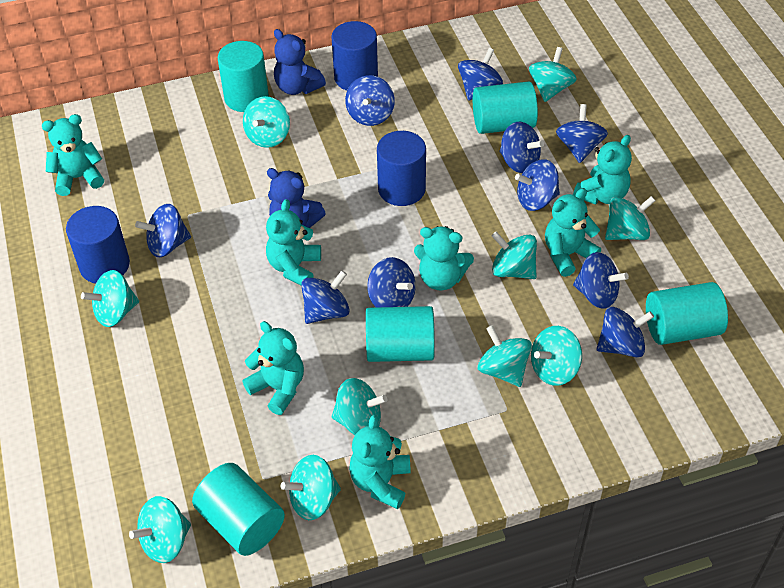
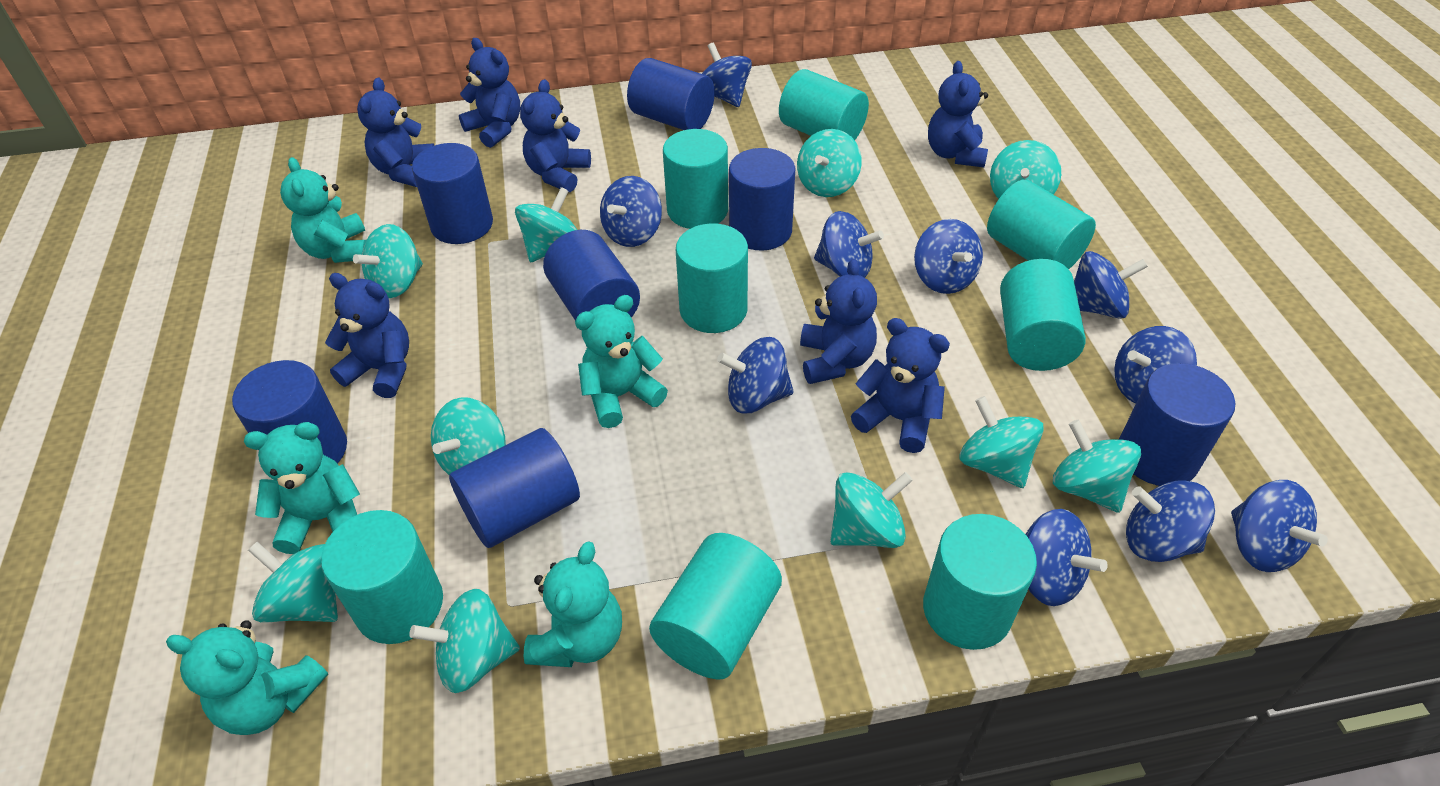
blue cylinder: [66,206,130,284] [331,21,378,91] [377,131,426,206] = 3 -> [232,360,347,464] [412,143,493,244] [449,428,580,548] [543,230,640,320] [627,58,715,130] [729,148,795,251] [1119,363,1235,486] = 7
blue teddy bear: [267,168,326,228] [274,29,326,95] = 2 -> [325,273,409,398] [357,78,434,187] [459,38,520,148] [520,79,591,192] [800,259,877,384] [851,318,950,453] [928,61,988,167] = 7
turquoise cylinder: [192,463,285,556] [218,41,269,112] [366,306,435,362] [473,81,538,134] [646,282,728,345] = 5 -> [321,510,443,644] [649,533,782,680] [663,129,728,229] [676,224,748,333] [779,69,869,140] [923,514,1037,650] [987,180,1096,269] [1000,259,1086,371] = 8
turquoise teddy bear: [42,114,104,196] [242,321,304,415] [266,199,321,285] [349,415,411,509] [414,226,474,291] [545,188,601,277] [573,135,632,205] = 7 -> [166,620,328,735] [244,422,360,554] [280,157,366,263] [524,541,622,667] [575,295,668,428] = 5

